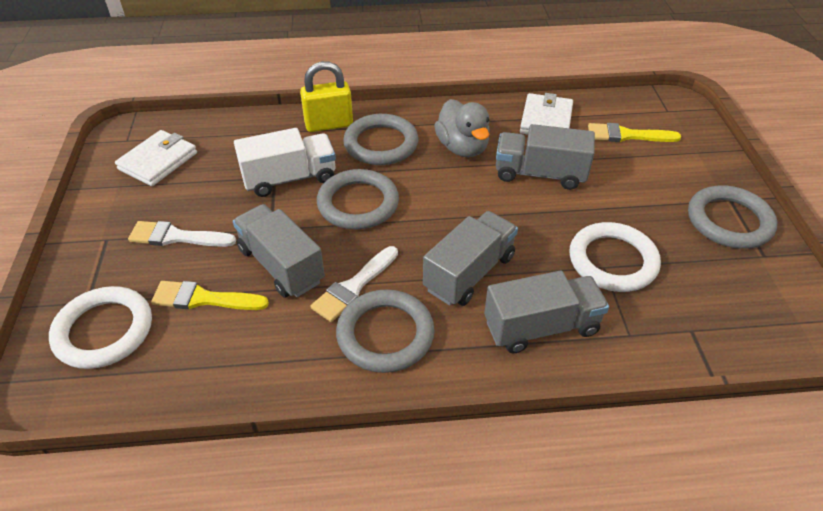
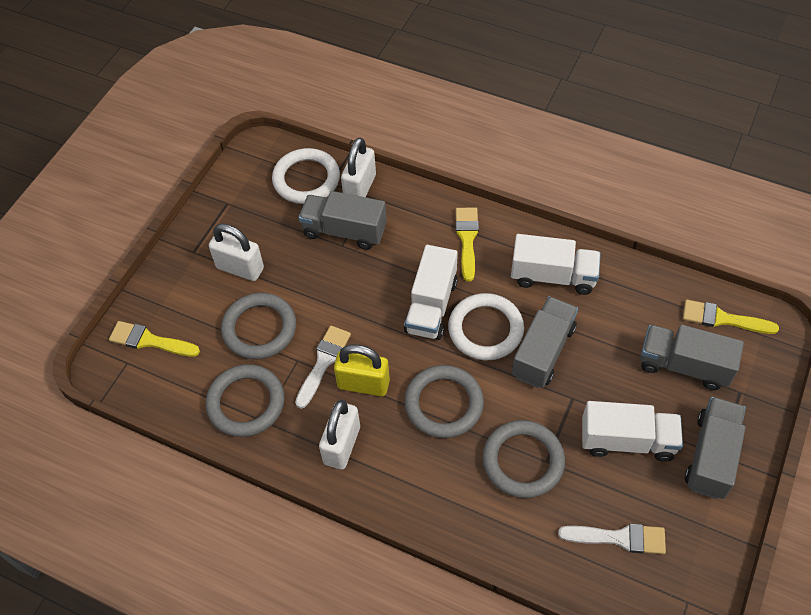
grey duck: [434,99,490,157] = 1 -> none = 0
white padlock: none = 0 -> [209,223,264,281] [319,399,360,470] [341,137,376,197] = 3
white truck: [234,128,336,197] = 1 -> [404,245,458,340] [511,234,601,295] [582,401,683,461] = 3
white wallet: [115,130,197,186] [520,93,573,135] = 2 -> none = 0
yellow brush: [151,281,269,310] [588,123,681,142] = 2 -> [109,321,200,357] [455,208,479,282] [683,300,779,334] = 3

